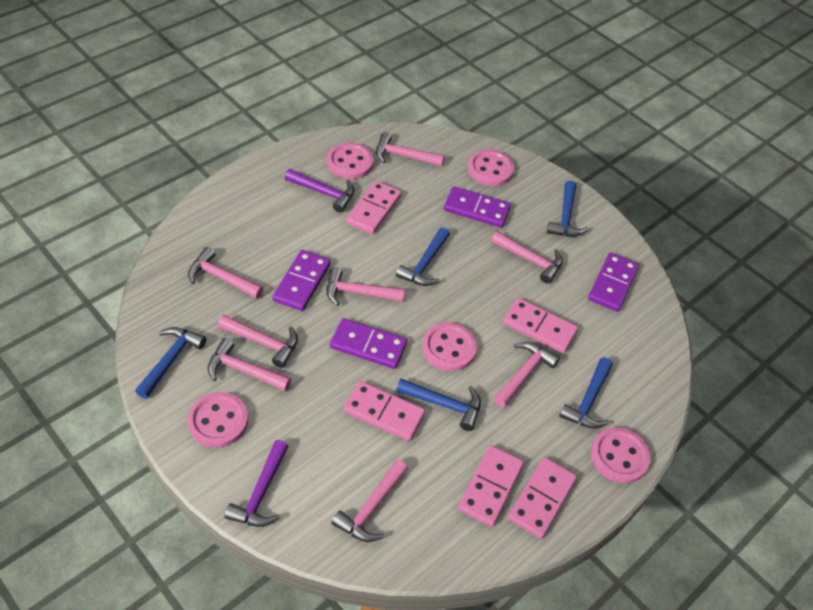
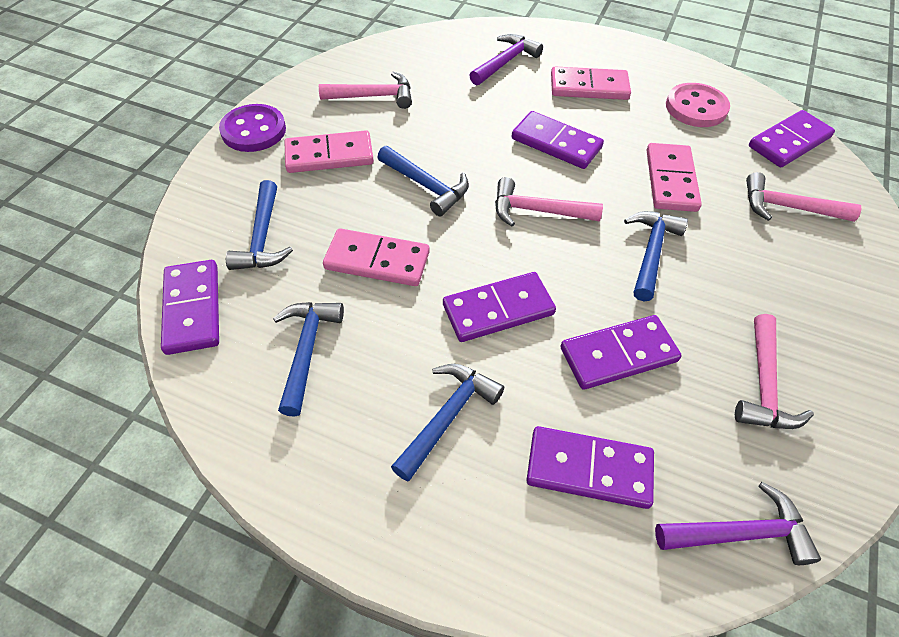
pink button: [188,392,248,448] [327,142,374,179] [422,323,477,371] [468,149,514,186] [591,427,651,483] = 5 -> [666,83,730,127] = 1
pink domino: [343,381,425,441] [346,181,402,234] [458,445,524,527] [503,298,578,353] [508,457,577,539] = 5 -> [284,130,374,173] [323,228,430,286] [551,67,631,100] [647,143,702,212] = 4
pink hammer: [188,247,263,299] [208,338,291,391] [217,315,298,368] [326,267,405,306] [331,459,408,542] [376,132,444,167] [491,231,563,284] [494,342,560,408] = 8 -> [319,72,412,109] [495,177,603,227] [735,314,814,429] [746,172,862,222] = 4
purple button: none = 0 -> [219,104,286,152] = 1
purple domino: [272,250,331,311] [330,318,407,369] [444,187,511,228] [588,252,639,312] = 4 -> [161,260,219,355] [443,272,556,342] [512,111,604,169] [527,426,654,509] [561,315,681,390] [749,110,835,168] = 6

